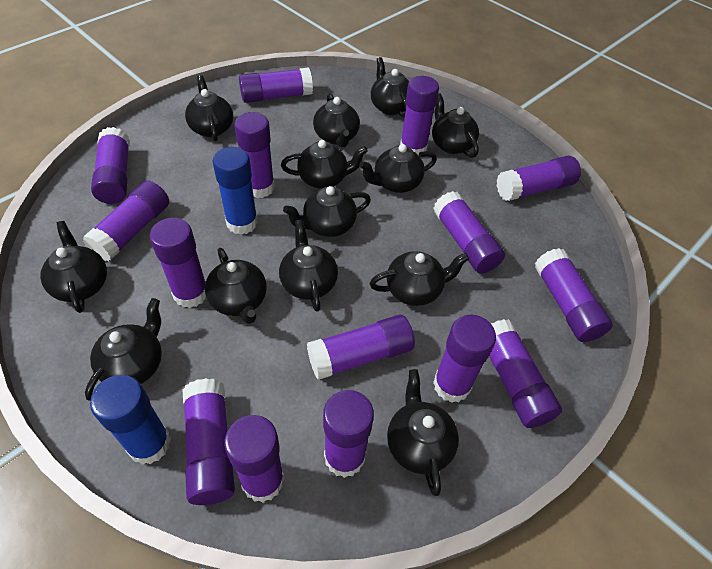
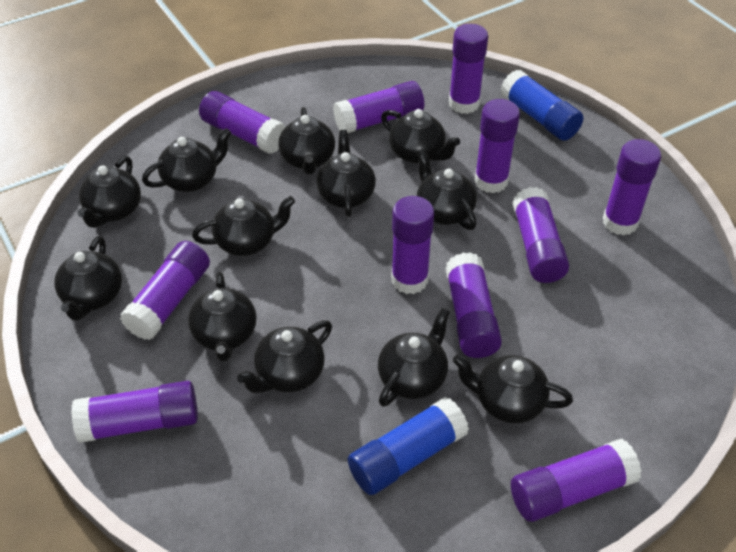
black teapot: [40,221,107,313] [85,298,162,401] [185,75,233,141] [205,248,267,324] [279,219,338,312] [281,140,368,189] [283,186,371,237] [313,93,360,147] [359,144,437,193] [369,251,469,306] [371,57,409,118] [387,369,459,496] [432,93,479,158] = 13 -> [54,236,122,321] [77,156,141,228] [142,128,231,192] [188,272,256,361] [192,196,295,256] [237,320,332,393] [278,107,335,174] [317,130,376,217] [378,308,450,407] [381,109,460,163] [417,149,477,230] [453,354,573,423] = 12
purple glue stick: [82,181,169,261] [91,127,130,204] [150,218,207,308] [183,378,235,505] [224,415,284,503] [234,112,275,198] [239,67,313,103] [307,315,415,380] [323,390,374,478] [400,76,439,157] [433,191,505,273] [433,315,496,403] [489,319,562,428] [497,156,581,201] [535,248,613,342] = 15 -> [71,381,198,443] [120,241,210,340] [199,91,286,154] [333,81,424,133] [391,196,434,294] [445,252,502,358] [449,24,488,114] [474,99,520,193] [511,439,641,522] [512,187,569,283] [603,139,661,235] = 11

